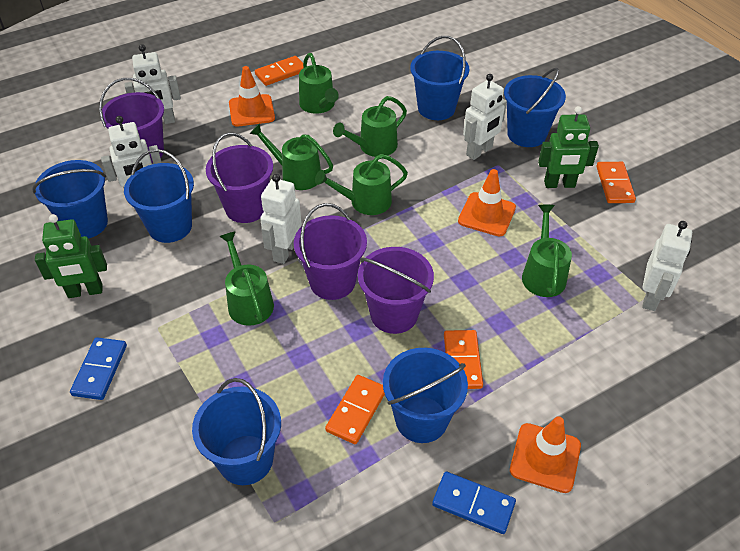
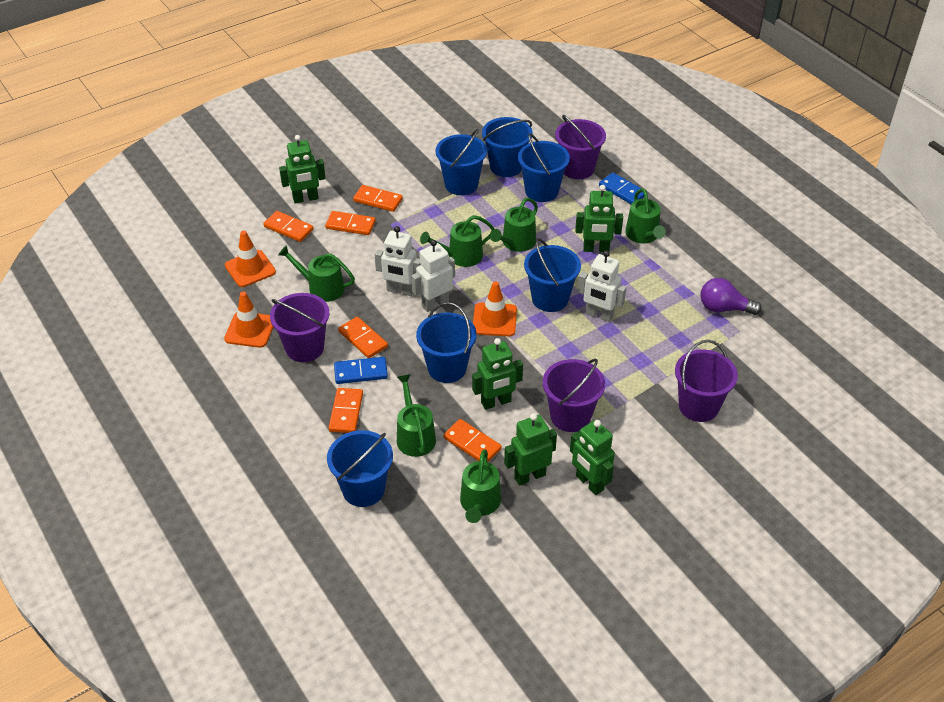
green robot: [35,214,107,298] [538,106,599,188] = 2 -> [279,135,326,204] [472,338,523,410] [504,413,557,486] [570,420,615,495] [575,185,623,252] = 5
orange domino: [255,56,304,86] [325,375,385,444] [444,330,483,389] [596,162,636,203] = 4 -> [263,211,314,242] [325,211,376,235] [329,388,363,433] [338,317,388,358] [353,185,403,212] [443,419,502,462] = 6
purple light bulb: none = 0 -> [701,278,762,315] = 1
white robot: [101,116,162,188] [125,44,181,124] [260,174,302,264] [463,74,507,160] [642,221,692,311] = 5 -> [375,226,421,296] [411,240,455,312] [578,251,626,322] = 3

